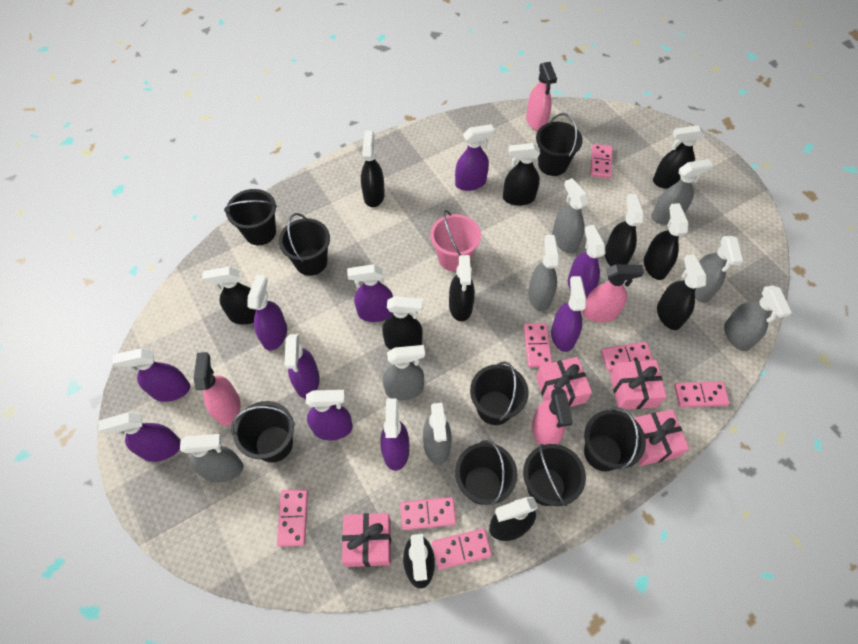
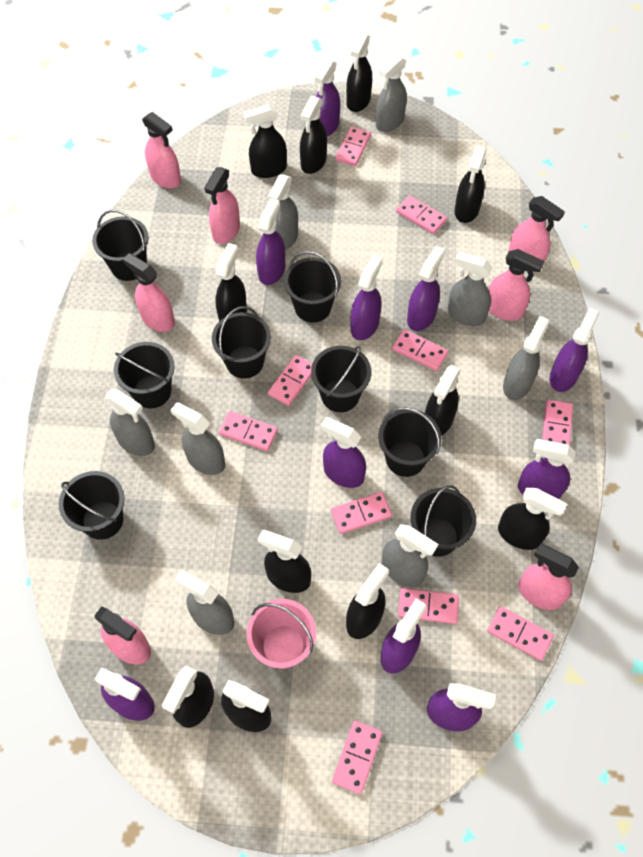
pink domino: [277,489,308,547] [400,497,456,530] [432,528,492,570] [524,323,552,368] [590,144,613,178] [601,342,654,371] [674,382,730,407] = 7 -> [219,411,278,451] [268,355,312,406] [331,492,392,534] [332,721,382,794] [335,127,371,166] [392,329,448,371] [396,195,447,234] [398,588,459,624] [487,606,554,661] [542,399,573,446] = 10
pink gift: [342,513,391,567] [536,357,592,407] [610,360,667,410] [634,409,689,466] = 4 -> none = 0
pink spray bottle: [194,352,241,426] [526,62,557,131] [532,388,573,446] [582,264,644,322] = 4 -> [94,606,151,665] [123,253,175,332] [142,112,181,189] [204,167,240,244] [489,249,544,321] [508,196,565,265] [518,544,579,610] = 7

